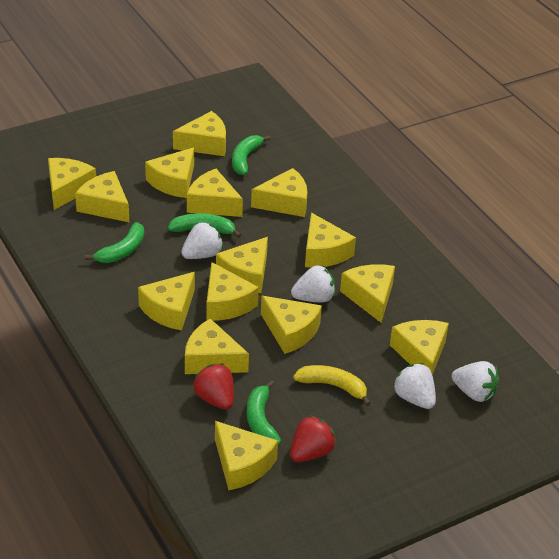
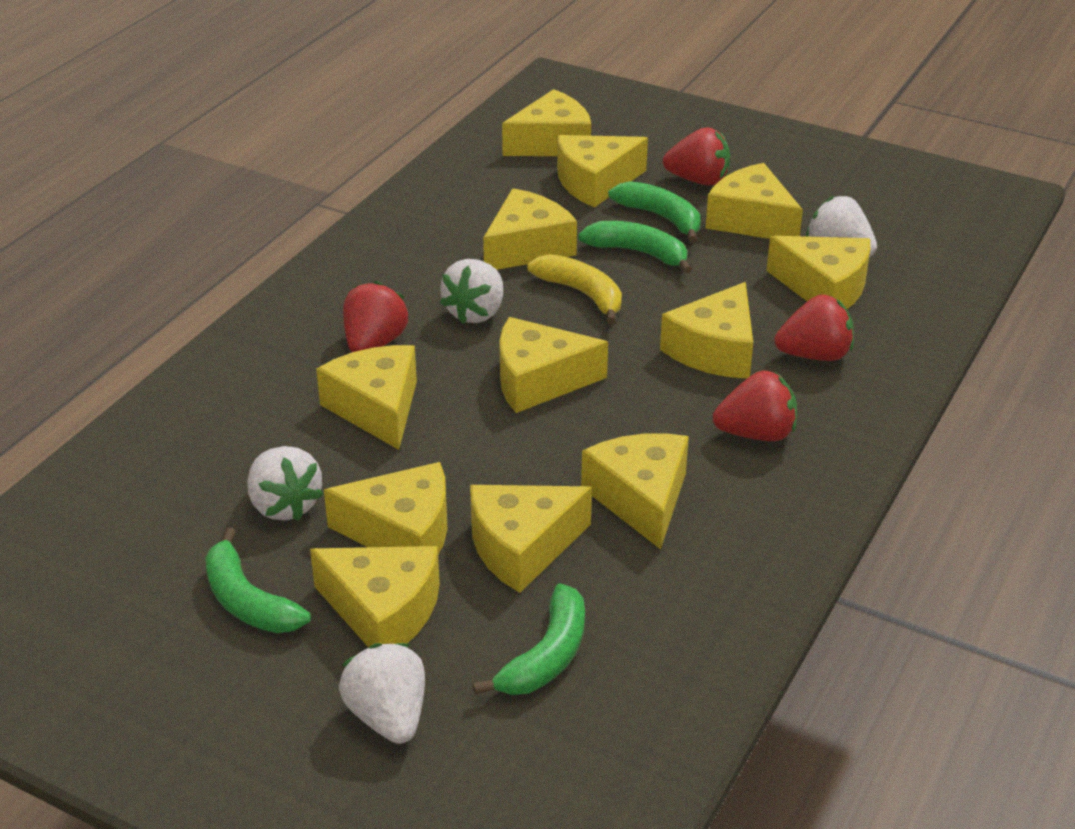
red strawberry: [193,364,234,410] [290,415,336,462] = 2 -> [343,281,408,352] [663,127,730,186] [713,371,797,441] [774,295,854,361] = 4
yellow cheese: [48,158,96,210] [75,171,129,222] [138,272,195,330] [145,147,194,198] [173,111,226,156] [185,319,249,374] [187,169,243,217] [206,262,259,321] [215,421,278,490] [216,237,268,293] [251,168,307,217] [261,296,322,354] [305,213,356,267] [340,264,395,323] [390,320,449,375] = 15 -> [310,546,440,648] [316,345,417,450] [324,462,447,554] [470,485,592,593] [483,188,577,270] [499,317,608,413] [502,89,591,156] [557,135,648,208] [581,433,689,549] [660,282,753,379] [706,163,803,239] [767,236,870,309] = 12

